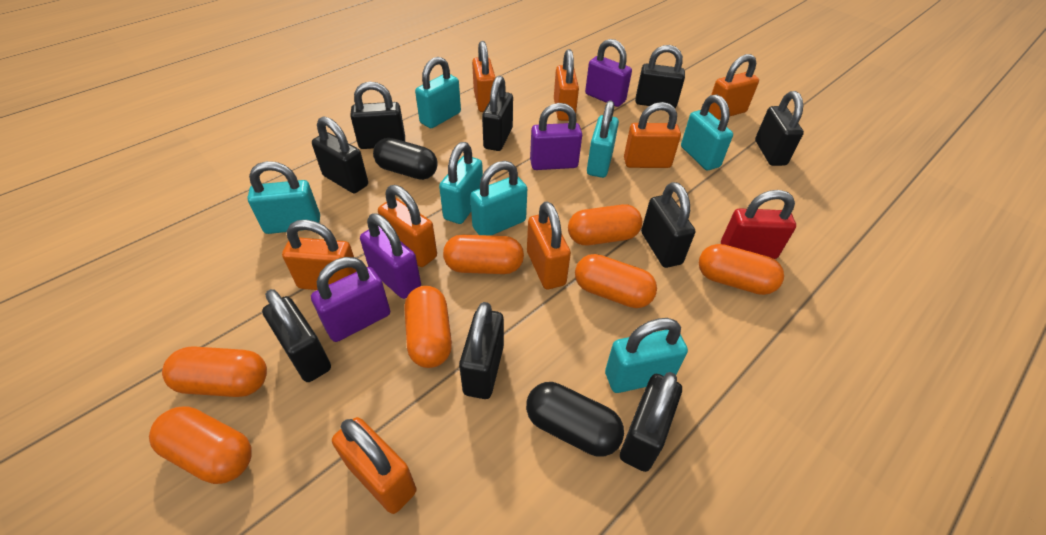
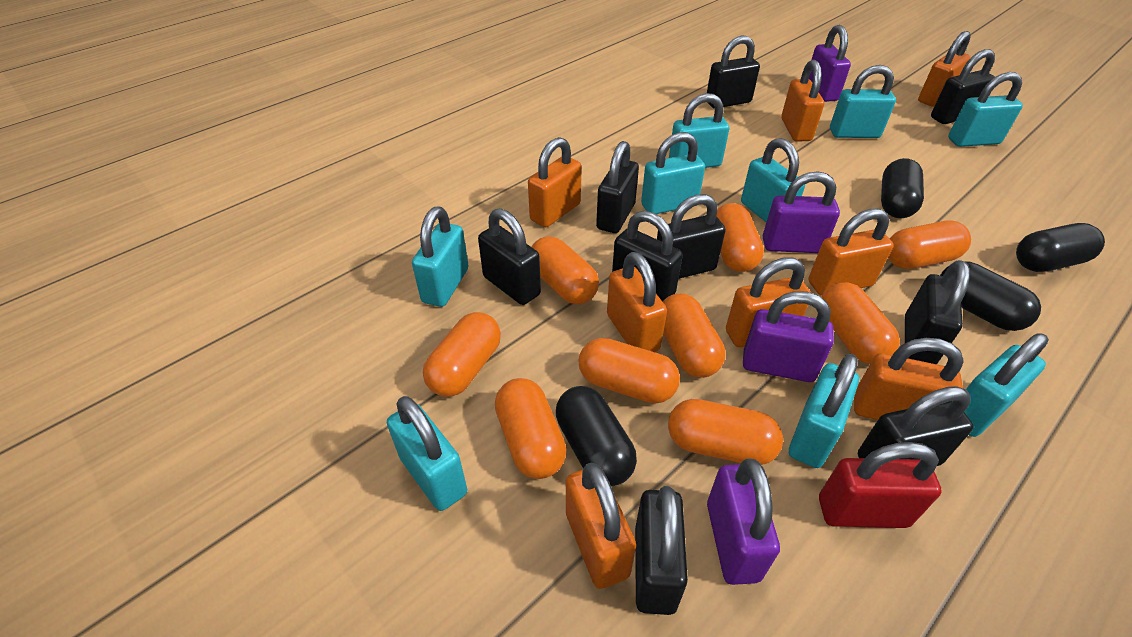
black capsule: [373,138,437,180] [526,382,624,456] = 2 -> [556,386,637,486] [881,158,924,218] [940,261,1041,331] [1016,223,1105,272] = 4
orange capsule: [149,407,252,484] [162,346,267,397] [405,286,452,368] [443,235,524,274] [568,204,642,245] [575,254,657,308] [699,244,784,295] = 7 -> [423,312,501,397] [495,378,567,479] [532,236,599,304] [578,338,680,403] [663,293,725,378] [668,399,783,465] [716,203,764,272] [821,282,900,364] [888,220,971,269] = 9
turquoise padlock: [247,161,320,234] [415,57,461,128] [439,142,483,224] [470,161,527,236] [587,100,619,178] [605,318,688,393] [681,95,733,170] = 7 -> [387,396,467,511] [412,206,469,307] [641,132,705,214] [669,93,729,168] [741,138,805,222] [789,354,859,468] [830,65,896,138] [948,72,1023,147] [964,334,1049,437] = 9

